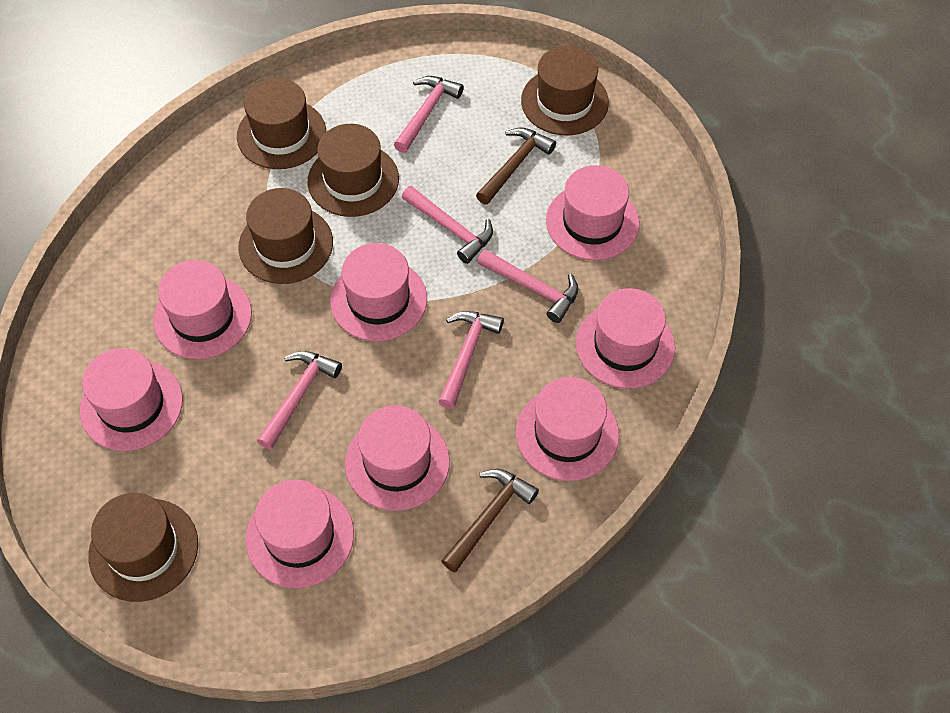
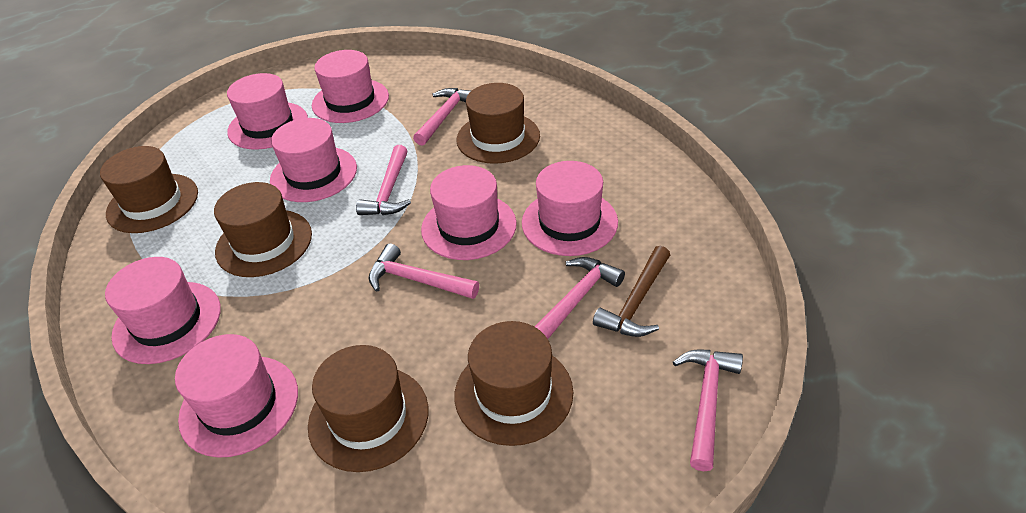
brown hammer: [441,469,539,572] [476,127,556,205] = 2 -> [593,246,670,337] = 1
pink hat: [80,348,183,451] [153,260,252,359] [246,480,354,588] [330,243,427,341] [345,405,450,511] [516,377,619,481] [546,165,639,260] [576,288,675,389] = 8 -> [105,257,221,364] [175,334,298,458] [227,73,308,150] [270,118,357,202] [312,50,389,123] [421,165,517,260] [522,161,618,256] = 7

